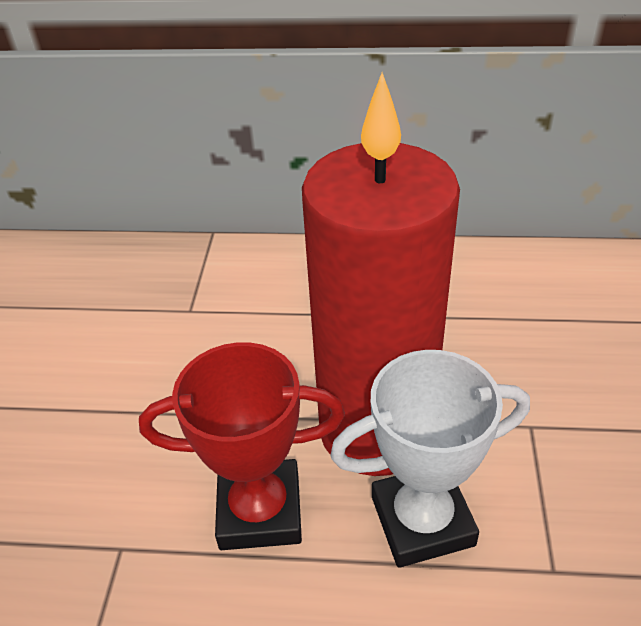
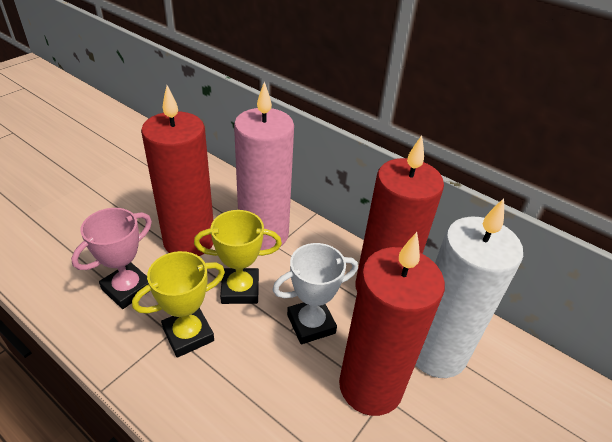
pink candle: none = 0 -> [234,81,294,250] = 1
pink trophy: none = 0 -> [71,208,152,309] = 1
red candle: [302,73,460,476] = 1 -> [141,85,213,256] [339,232,445,416] [356,135,444,291] = 3
red trophy: [139,342,345,550] = 1 -> none = 0
white candle: none = 0 -> [416,198,523,378] = 1
yellow trophy: none = 0 -> [132,251,225,358] [194,210,282,304] = 2

